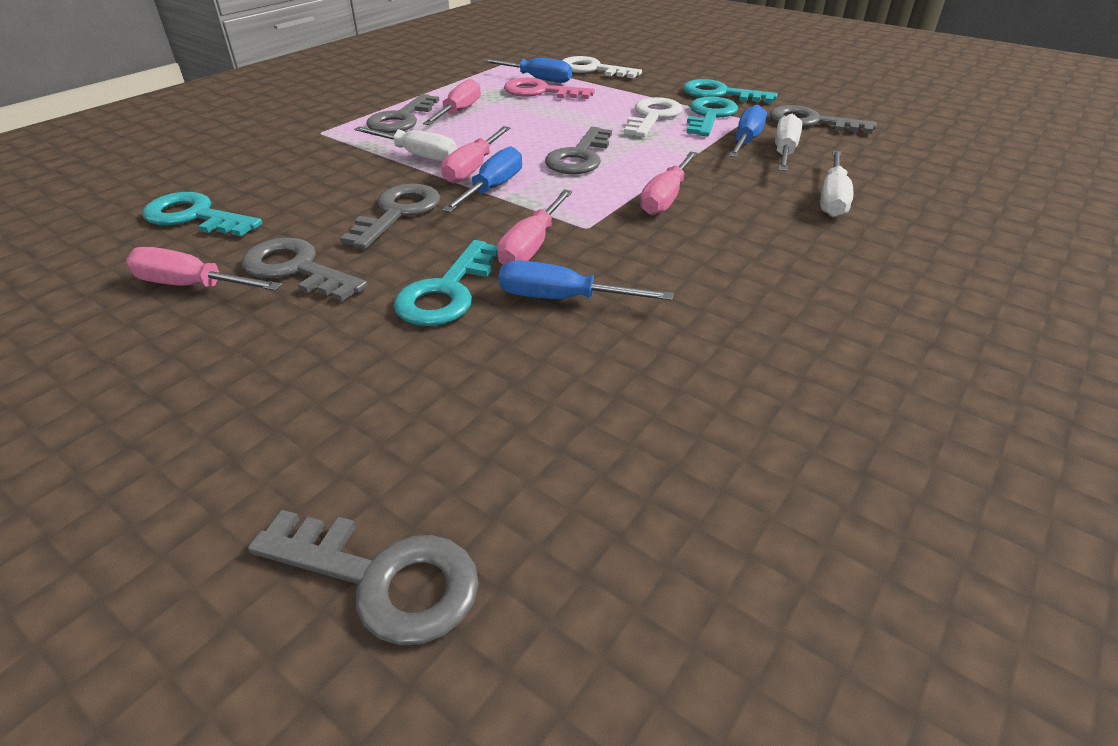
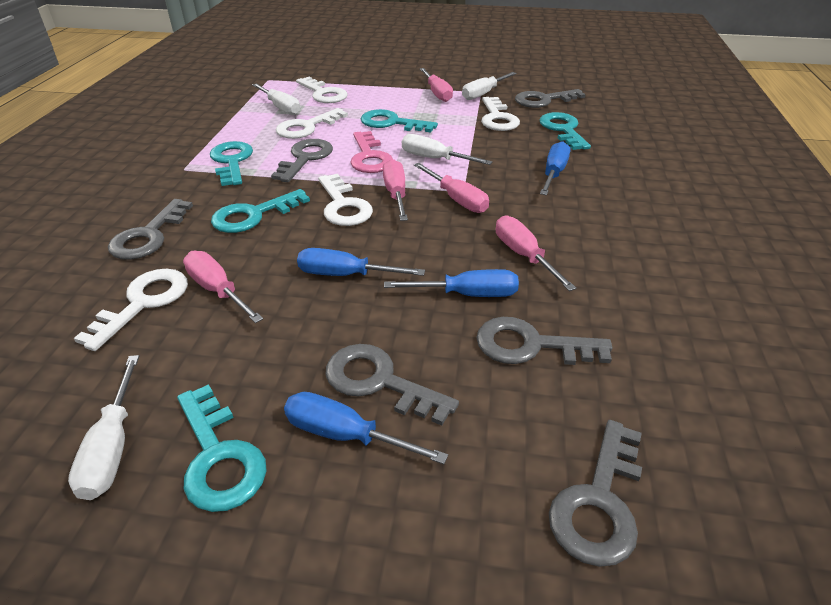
turquoise key: [142,192,262,236] [393,240,498,326] [683,79,778,103] [687,96,738,136] = 4 -> [177,384,267,512] [210,141,253,186] [211,189,310,233] [361,109,438,132] [539,112,591,150] = 5
white key: [562,56,642,78] [624,97,683,137] = 2 -> [74,269,188,351] [276,108,348,139] [296,77,348,103] [318,174,373,226] [481,97,520,131] = 5
white screwdriver: [354,126,457,162] [775,114,802,171] [820,151,853,217] = 3 -> [68,355,139,500] [252,83,300,115] [402,134,492,165] [462,72,517,100] = 4

